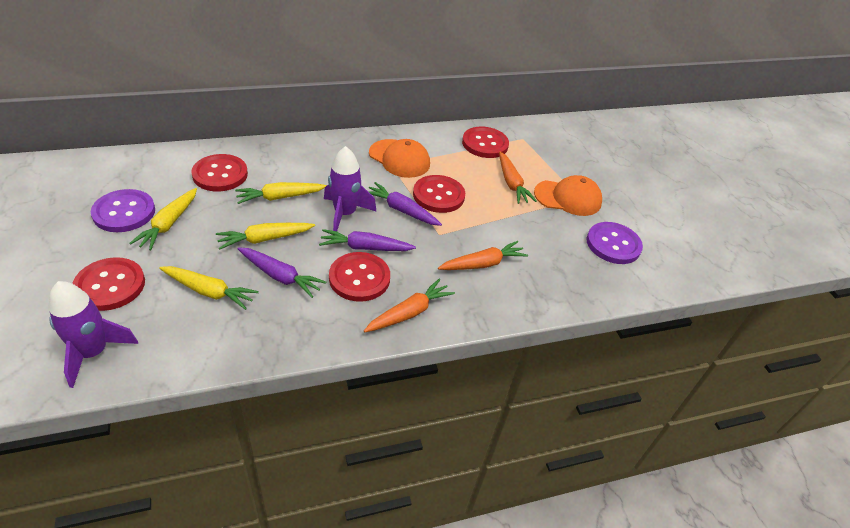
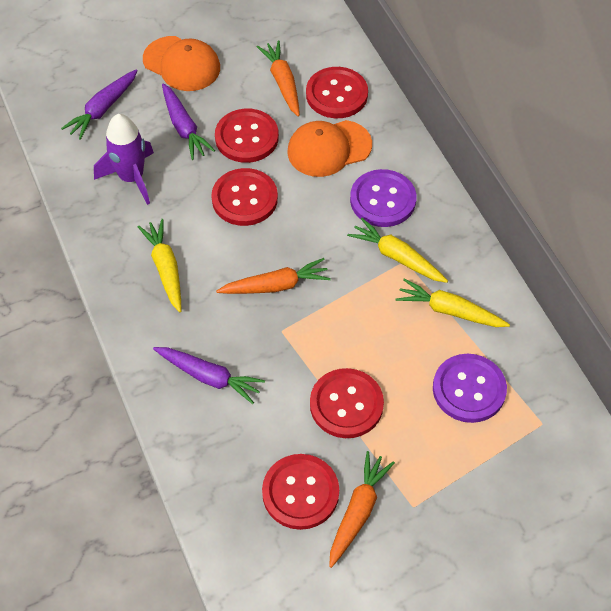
purple rocket: [48,281,138,388] [324,146,376,231] = 2 -> [94,114,154,205] = 1
yellow carrot: [129,188,197,250] [159,266,259,310] [216,223,315,250] [235,182,327,204] = 4 -> [138,219,181,312] [347,218,448,283] [396,279,510,327] = 3

